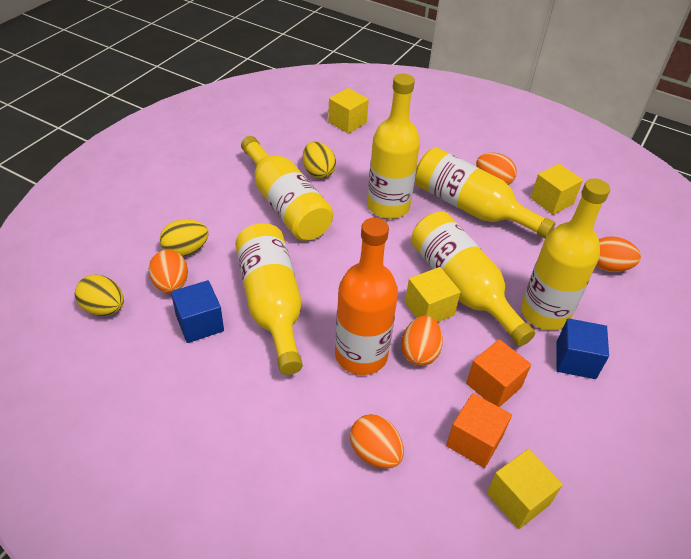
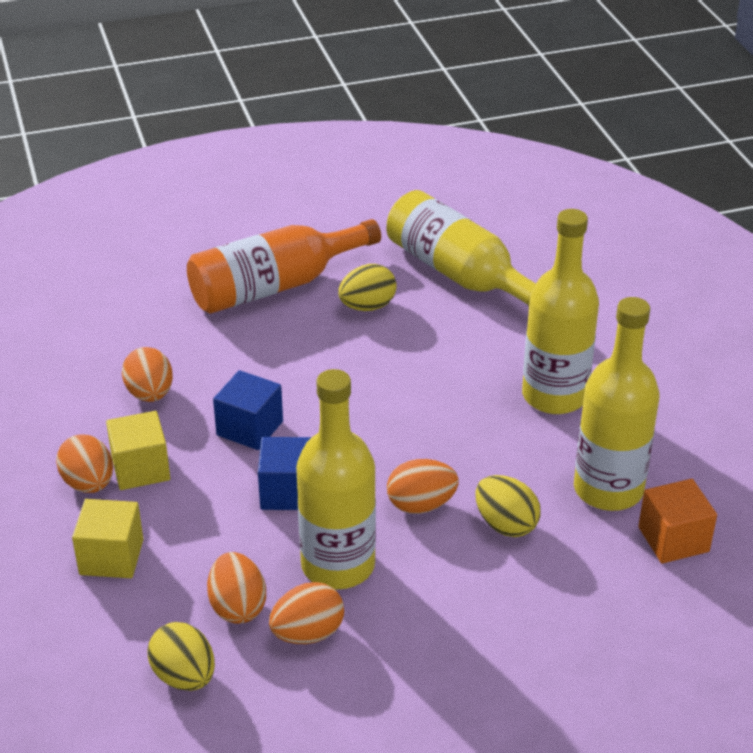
orange cube: [446,393,512,468] [466,339,531,407] = 2 -> [638,479,717,564] = 1
yellow bottle: [235,223,303,375] [241,136,333,241] [367,74,420,219] [411,211,535,346] [415,147,556,238] [521,179,610,330] = 6 -> [296,369,376,589] [387,190,536,306] [522,209,599,414] [574,297,660,511] = 4
yellow cube: [328,88,369,134] [405,267,461,322] [487,449,563,529] [530,164,583,215] = 4 -> [72,499,143,578] [106,411,170,490] = 2

